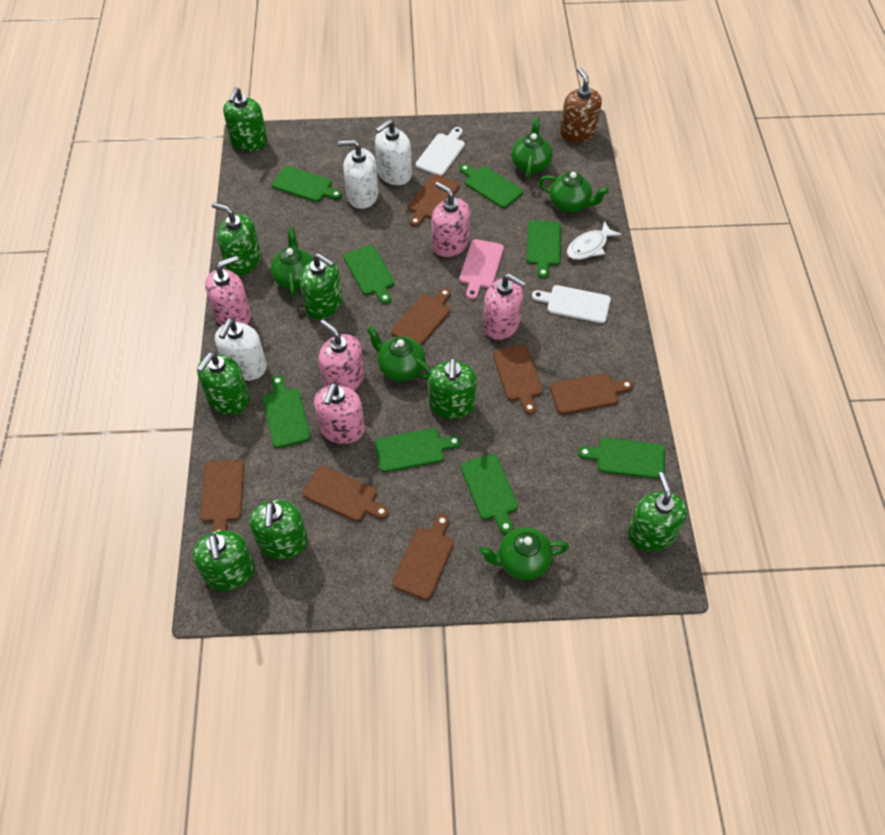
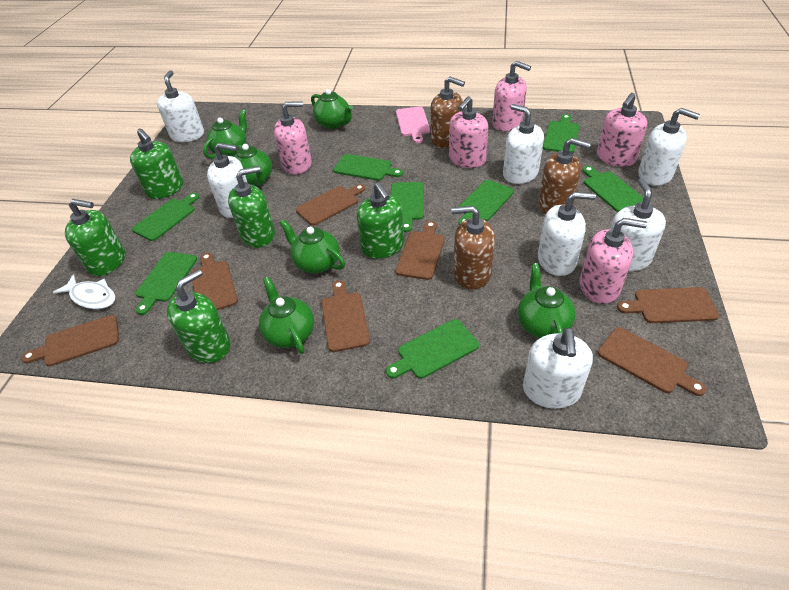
brown soap dispenser: [560,67,602,143] = 1 -> [431,76,465,148] [451,206,495,289] [538,138,591,214] = 3
green soap dispenser: [193,530,255,591] [197,352,250,415] [212,202,261,275] [223,87,267,151] [250,500,308,560] [300,253,342,320] [429,358,477,419] [627,472,687,551] = 8 -> [65,199,125,276] [130,128,183,199] [167,269,231,363] [228,166,275,248] [357,182,404,259] = 5
green teapot: [271,227,313,297] [367,326,431,382] [479,527,569,580] [512,117,552,179] [539,172,609,212] = 5 -> [203,109,247,159] [234,144,272,186] [259,277,314,354] [280,219,345,273] [311,89,353,129] [518,263,575,338] = 6
white cutting board: [416,127,465,176] [532,285,611,323] = 2 -> none = 0
white soap dispenser: [215,319,267,381] [338,140,378,209] [375,119,412,185] = 3 -> [157,70,204,142] [207,143,248,218] [503,104,544,184] [523,328,593,409] [538,192,596,276] [610,178,666,271] [638,108,700,186] = 7

